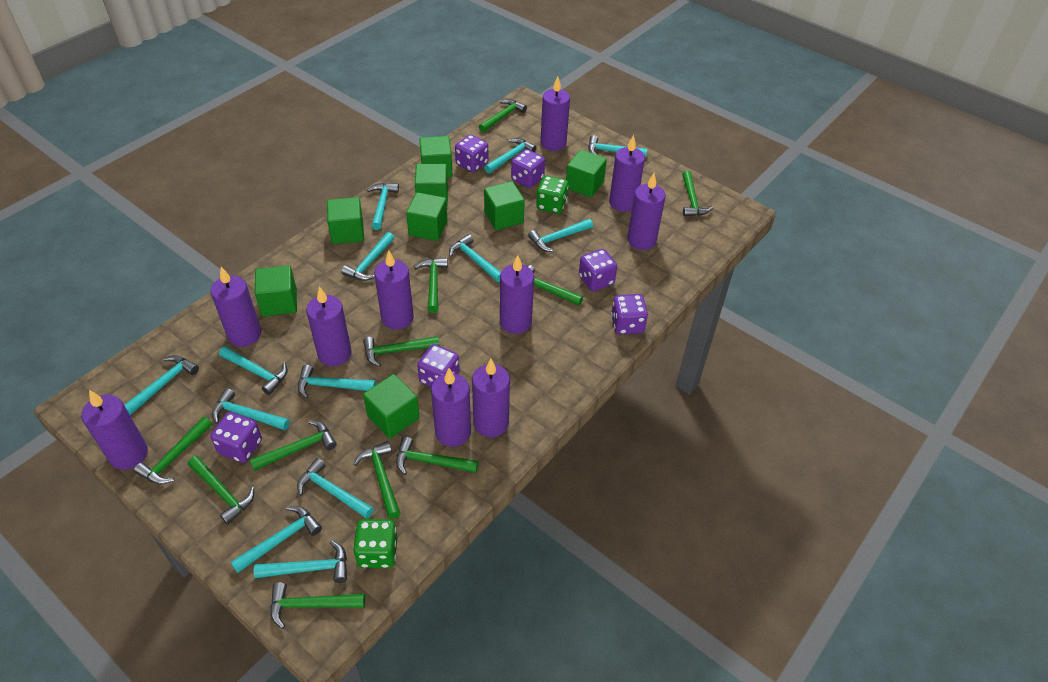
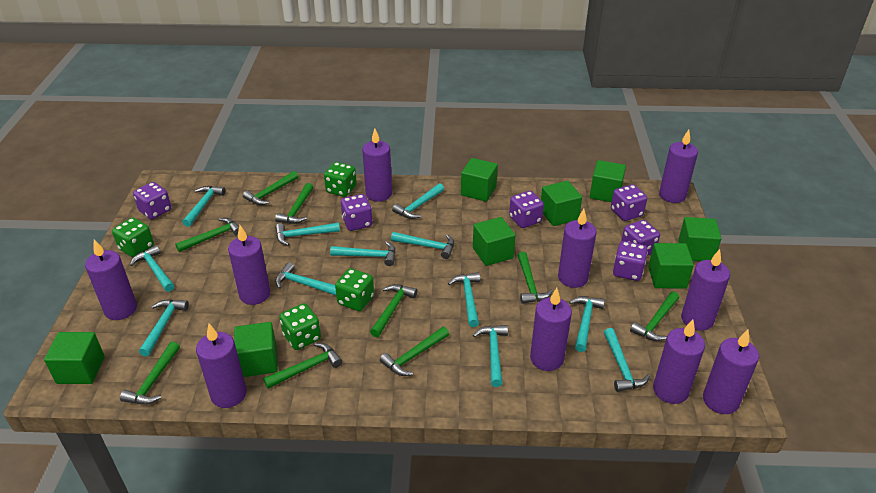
green dice: [353,519,397,568] [536,176,568,214] = 2 -> [112,217,154,257] [279,303,321,350] [324,162,357,197] [335,268,374,311] = 4
green hammer: [134,417,212,485] [188,456,254,525] [250,420,337,471] [270,582,365,629] [353,441,401,519] [363,336,439,367] [396,437,479,475] [415,258,448,313] [479,99,527,132] [527,265,583,306] [682,171,713,216] = 11 -> [120,341,180,405] [175,218,239,252] [243,171,298,205] [263,343,342,389] [275,183,313,224] [370,284,417,337] [380,327,449,376] [517,252,553,304] [630,292,679,341] = 9
turquoise hammer: [124,355,199,415] [212,388,290,430] [219,346,288,395] [231,506,322,573] [254,541,347,583] [297,458,374,519] [298,365,376,399] [341,232,394,281] [367,183,399,230] [449,234,501,282] [484,138,537,174] [528,219,593,252] [588,135,647,157] = 13 -> [130,245,175,292] [139,299,189,356] [182,186,225,227] [275,223,340,246] [275,262,336,296] [330,241,396,266] [391,232,454,259] [392,183,444,219] [448,272,480,327] [473,325,508,387] [569,296,605,352] [604,328,650,392] = 12

